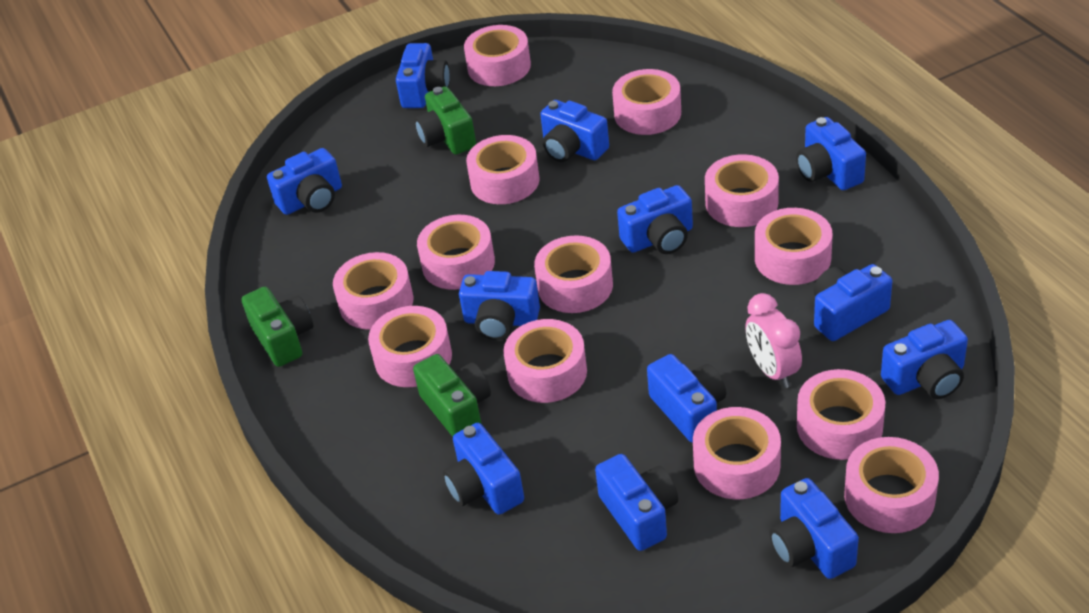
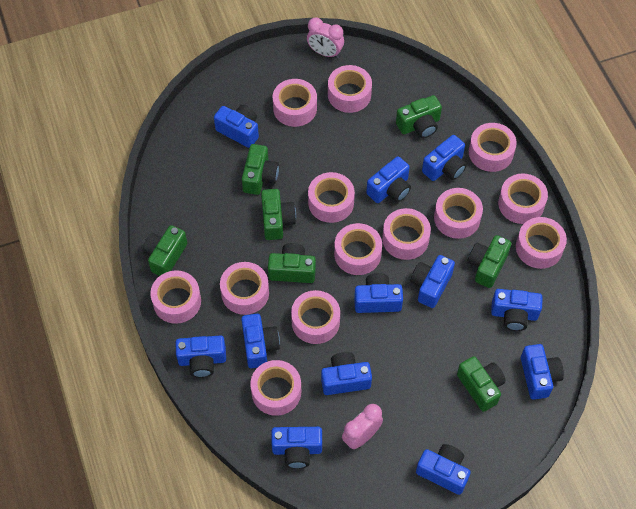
green camera: [242,287,314,367] [413,354,491,437] [415,86,476,155] = 3 -> [143,225,187,276] [242,144,279,195] [261,189,296,240] [268,243,316,283] [396,95,442,138] [457,356,505,412] [467,235,511,288] = 7
pink clock: [745,293,802,388] = 1 -> [307,17,344,58] [342,404,383,449] = 2

